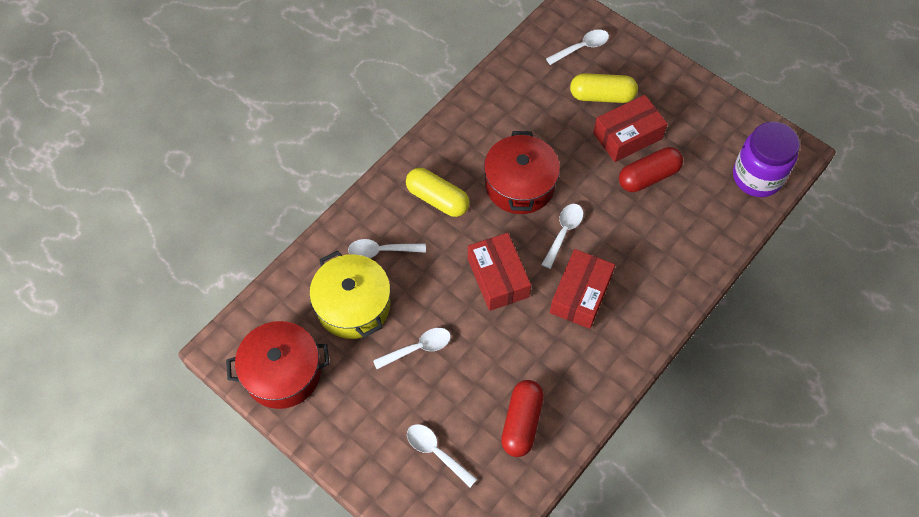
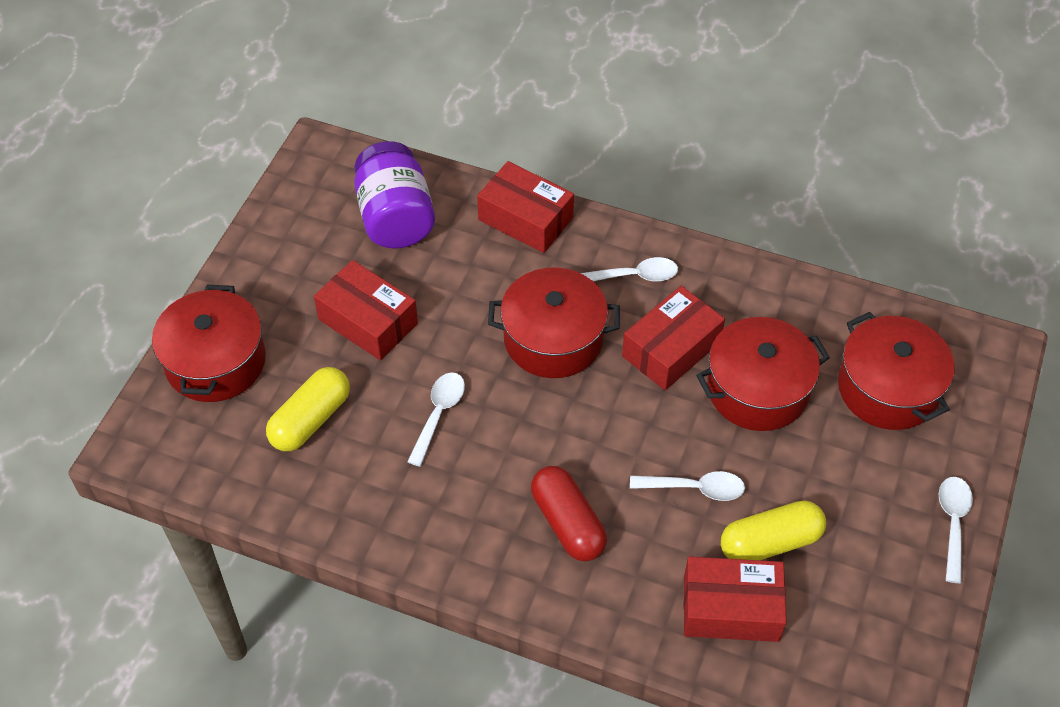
red box: [468,233,531,311] [550,249,615,329] [593,95,667,162] = 3 -> [314,260,418,360] [477,161,574,253] [622,286,725,390] [684,556,786,642] = 4
red capsule: [501,380,544,457] [619,147,683,192] = 2 -> [531,466,607,561] = 1
red pot: [226,321,330,409] [484,131,560,214] = 2 -> [152,285,266,402] [488,267,620,378] [696,317,830,431] [838,312,955,430] = 4
white spoon: [348,239,426,258] [373,328,451,369] [407,424,477,487] [541,204,583,269] [546,29,609,65] = 5 -> [407,373,465,467] [581,257,678,281] [630,471,745,501] [938,477,973,583] = 4
yellow pot: [309,251,390,339] = 1 -> none = 0

